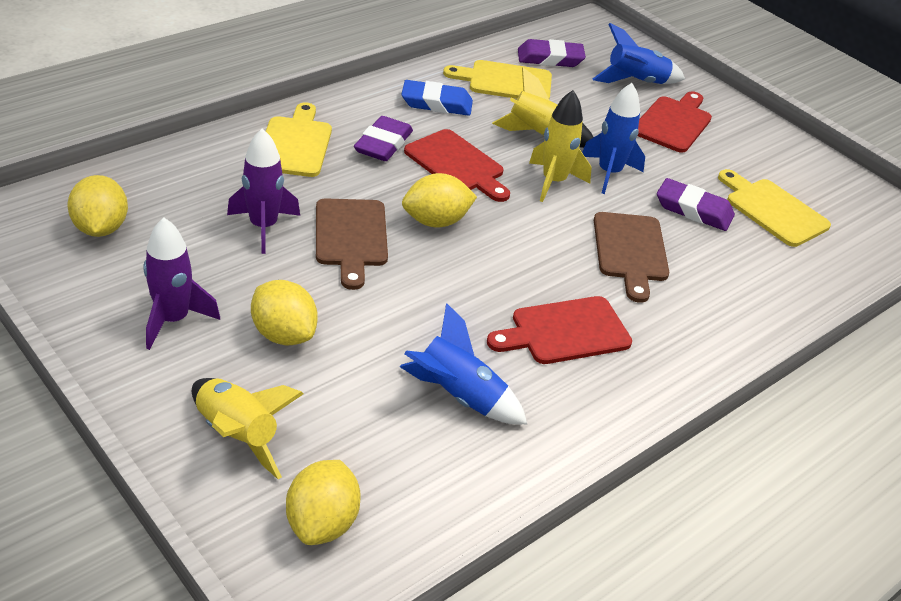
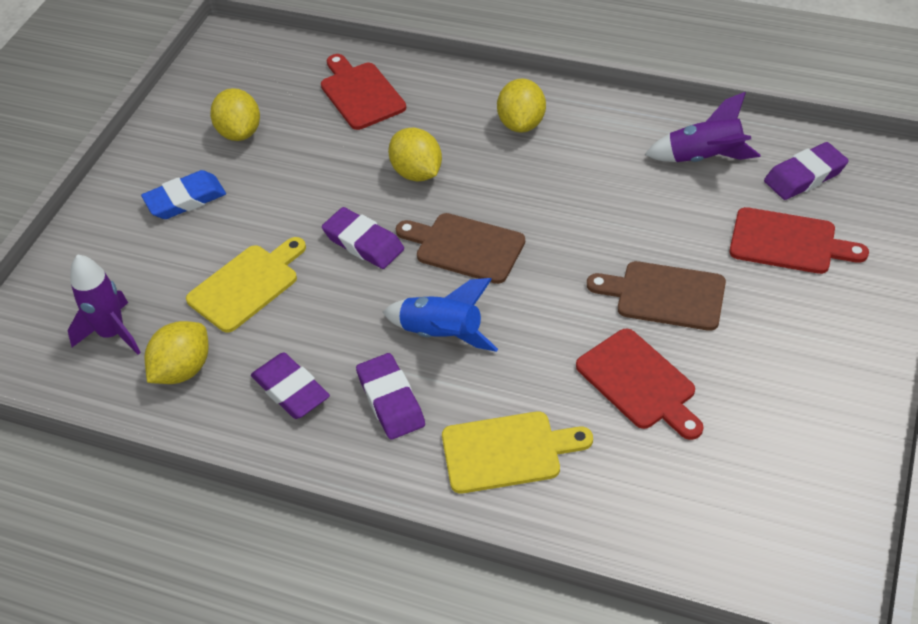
blue rocket: [400,303,527,424] [582,83,645,194] [593,23,685,84] = 3 -> [383,278,498,352] = 1
purple eraser: [354,116,413,161] [518,39,586,67] [657,178,735,231] = 3 -> [251,352,330,419] [322,207,404,269] [356,353,425,440] [764,142,849,200] = 4
yellow cutting board: [266,102,332,177] [443,60,552,99] [718,169,831,247] = 3 -> [186,237,306,333] [442,411,593,494] = 2
yellow rocket: [192,378,304,479] [492,68,593,148] [529,90,592,202] = 3 -> none = 0

